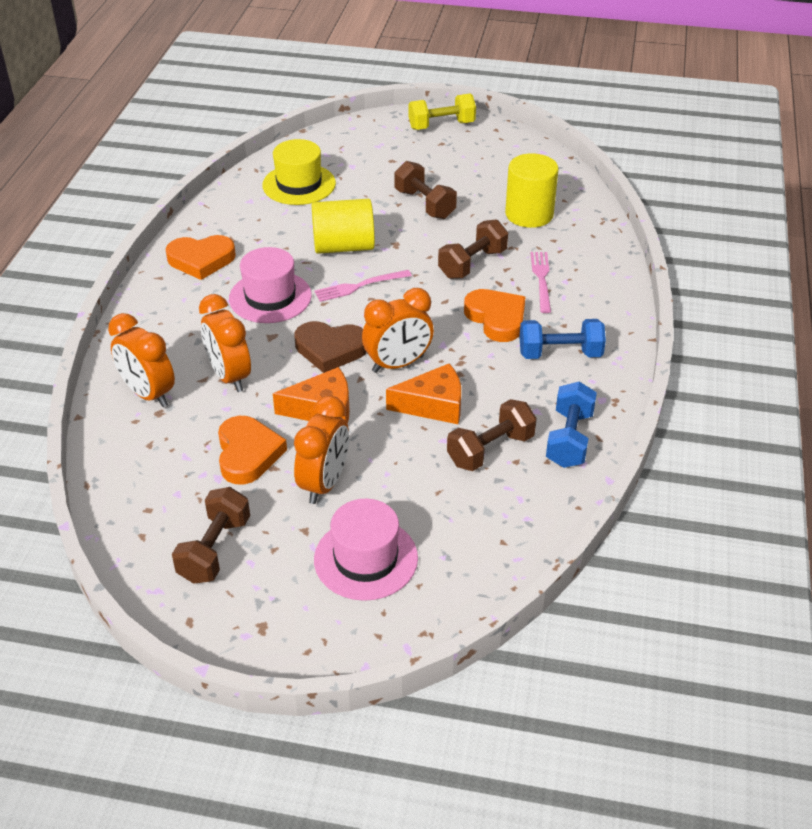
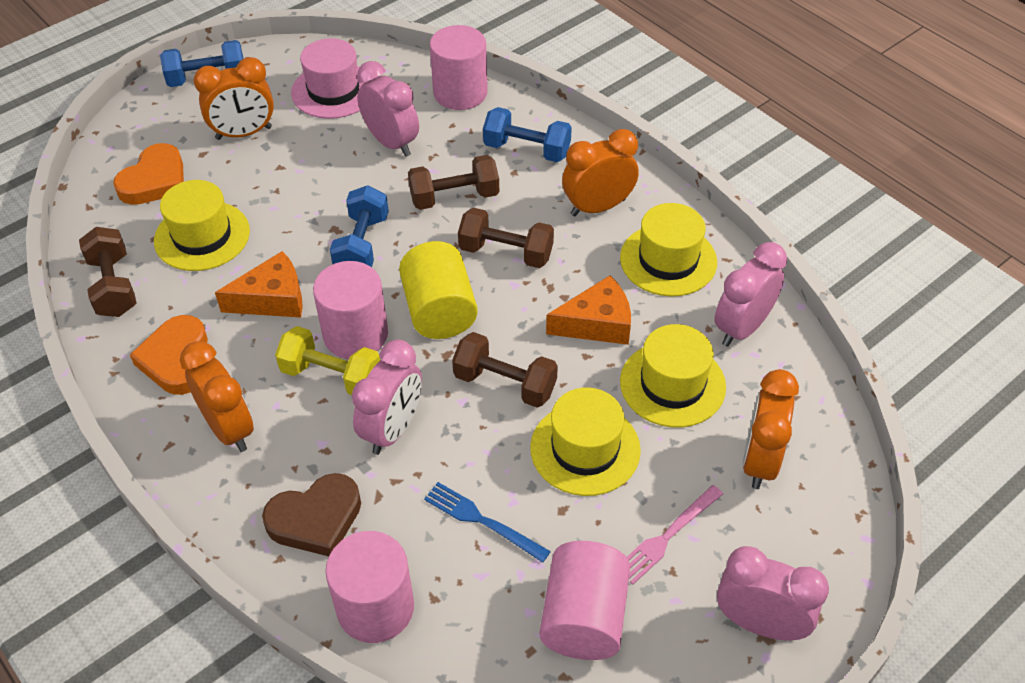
blue dumbbell: [519,319,606,359] [546,382,597,468] = 2 -> [160,40,244,87] [330,185,389,267] [483,107,572,162] = 3
blue fork: none = 0 -> [424,482,551,563] = 1
orange heart: [165,235,236,280] [218,416,287,485] [464,289,525,342] = 3 -> [113,143,184,205] [130,315,208,395] = 2
pink clock: none = 0 -> [352,340,422,455] [357,61,419,157] [714,242,787,347] [717,546,829,640] = 4
pink cylinder: none = 0 -> [313,261,388,359] [325,531,414,643] [430,25,488,110] [540,541,630,660] = 4
pink fork: [314,270,412,302] [531,252,551,313] = 2 -> [627,485,723,585] = 1
pink hat: [229,247,312,323] [314,499,418,601] = 2 -> [291,38,370,119] = 1
yellow cylinder: [312,199,375,254] [505,153,559,228] = 2 -> [399,241,478,339] = 1
yellow hat: [262,139,336,205] = 1 -> [154,180,250,271] [530,387,641,496] [620,203,717,297] [620,324,726,427] = 4

